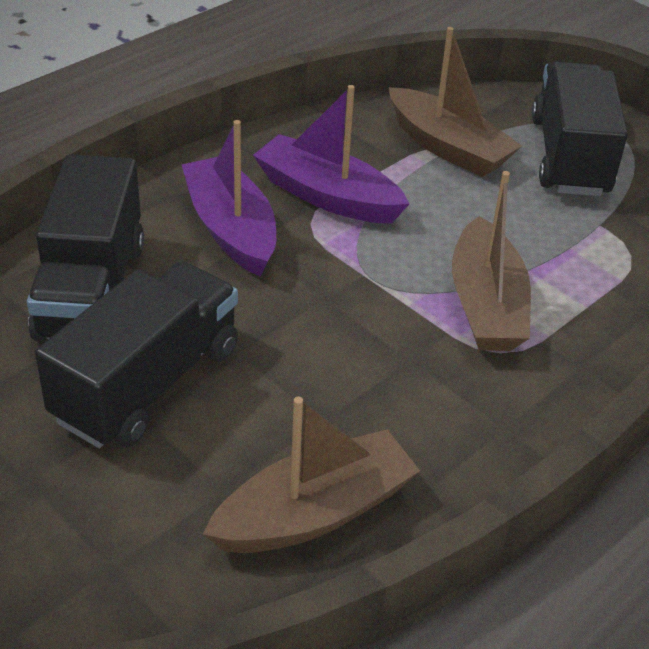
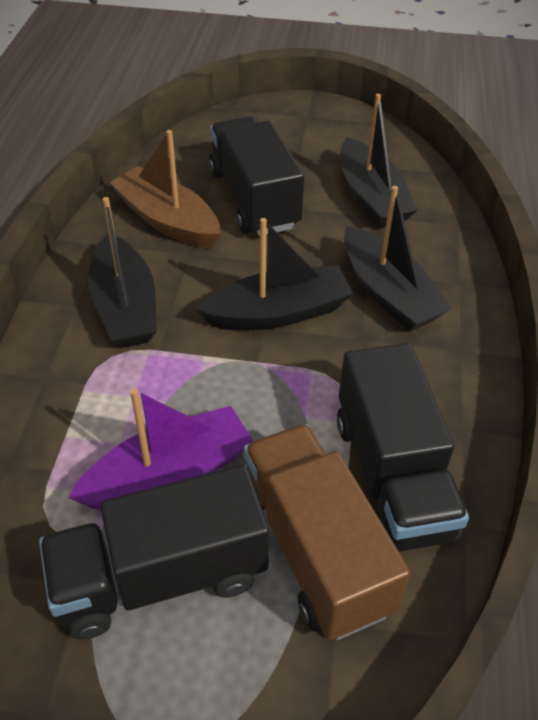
black boat: none = 0 -> [88,197,157,348] [195,218,353,330] [341,94,418,228] [344,186,452,331] = 4
brown boat: [203,396,420,553] [389,27,522,177] [452,171,531,351] = 3 -> [109,130,221,248] = 1
brown truck: none = 0 -> [244,424,411,641] = 1
purple boat: [182,120,276,277] [253,85,410,223] = 2 -> [68,388,253,509] = 1

